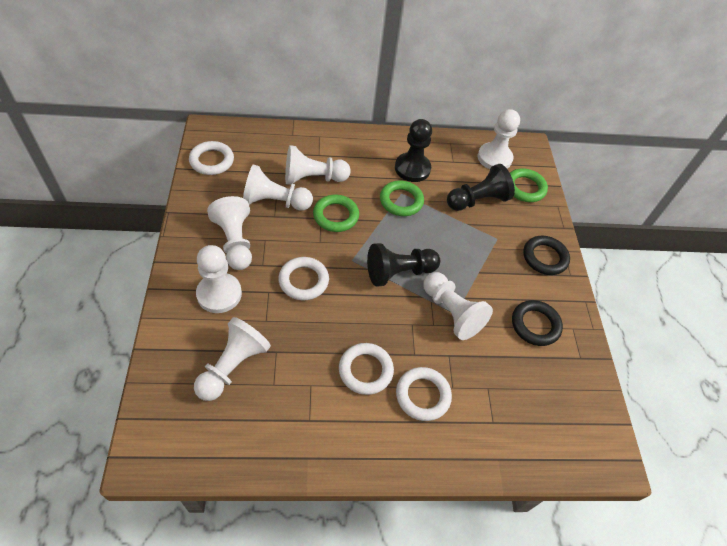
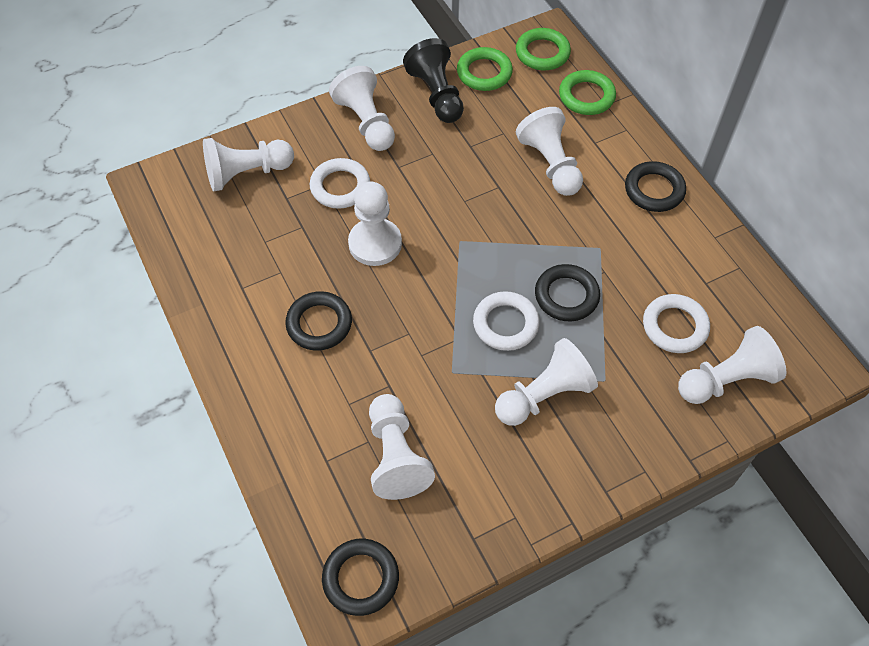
black pawn: [367,243,440,287] [395,119,432,182] [447,164,515,211] = 3 -> [403,38,464,123] = 1
black ring: [512,300,563,346] [523,236,570,275] = 2 -> [285,291,352,351] [322,539,399,616] [535,264,600,321] [625,161,686,212] = 4
white ring: [189,141,234,175] [278,257,329,300] [339,343,394,395] [396,367,452,421] = 4 -> [310,158,370,209] [473,291,540,351] [643,294,710,353] = 3

